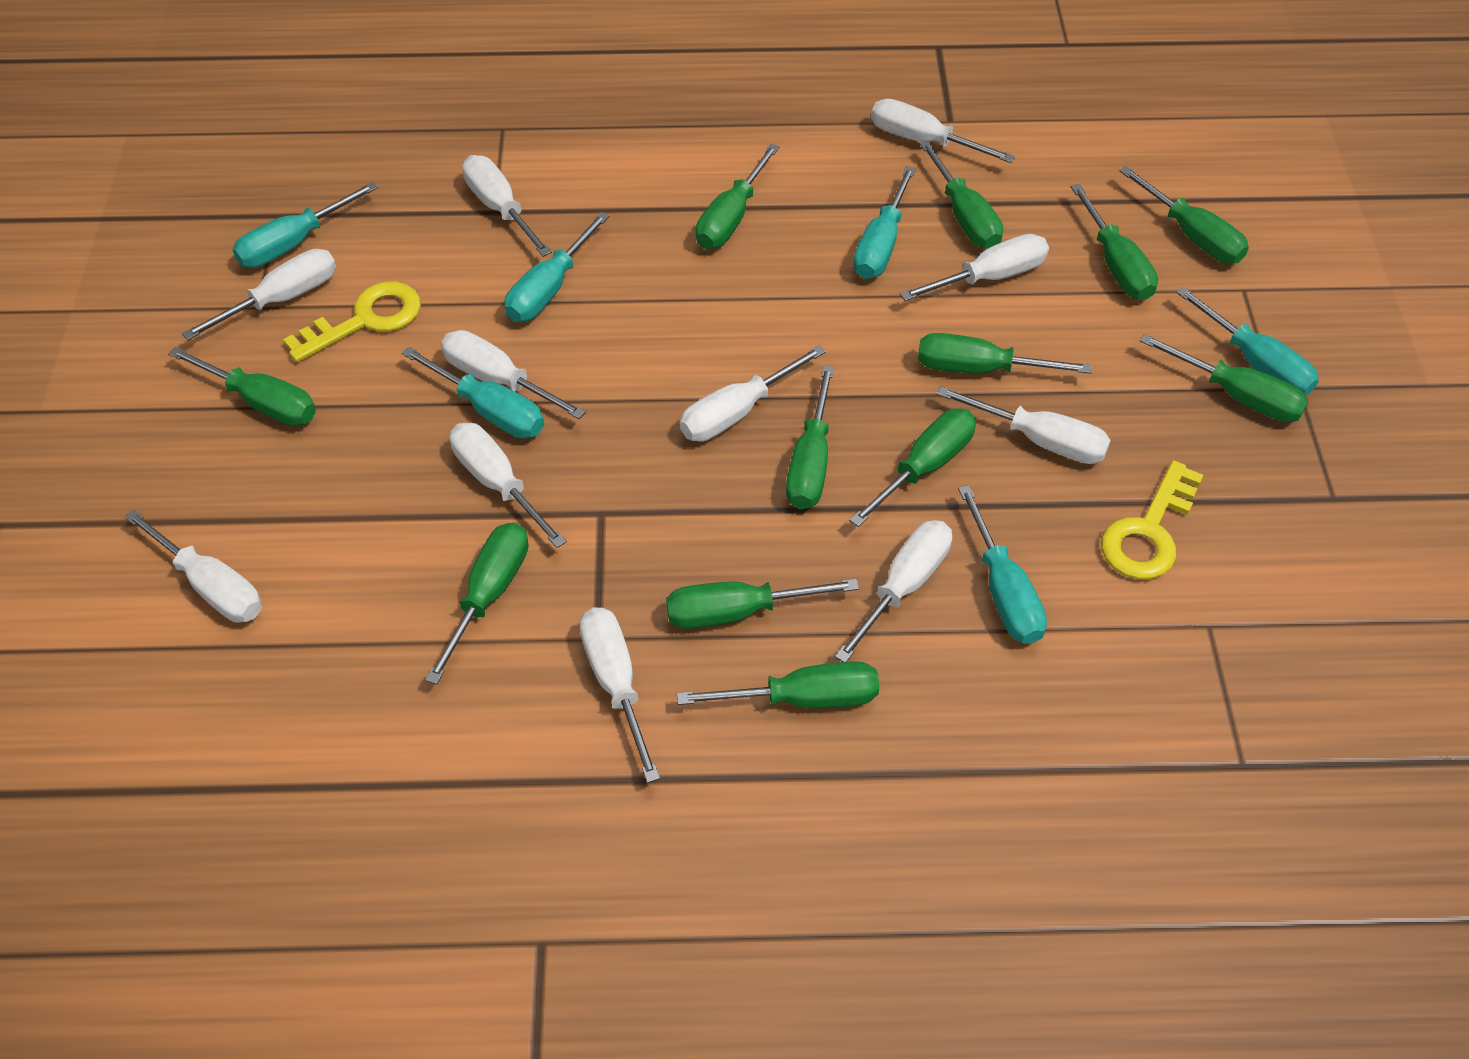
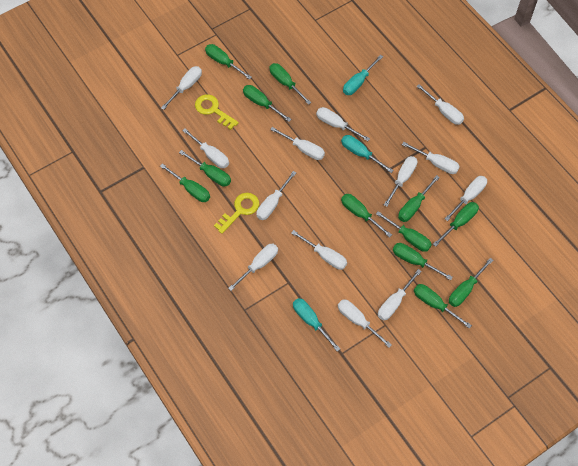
turquoise screwdriver: [232,182,378,268] [402,347,544,438] [505,212,609,322] [853,166,916,279] [958,485,1047,644] [1176,287,1319,396] = 6 -> [293,298,340,351] [341,135,394,173] [343,55,383,95] = 3
white screwdriver: [124,509,262,623] [182,249,336,341] [441,330,586,419] [449,423,567,548] [462,155,552,257] [580,607,660,783] [680,345,826,442] [835,520,952,662] [871,99,1015,163] [900,234,1049,301] [937,386,1111,464] = 11 -> [161,66,202,110] [182,128,229,168] [228,244,278,291] [257,171,296,220] [270,127,325,160] [291,230,347,270] [316,107,370,141] [338,299,392,348] [378,269,422,321] [384,156,417,207] [402,142,460,174] [416,84,464,125] [444,176,487,221] = 13

